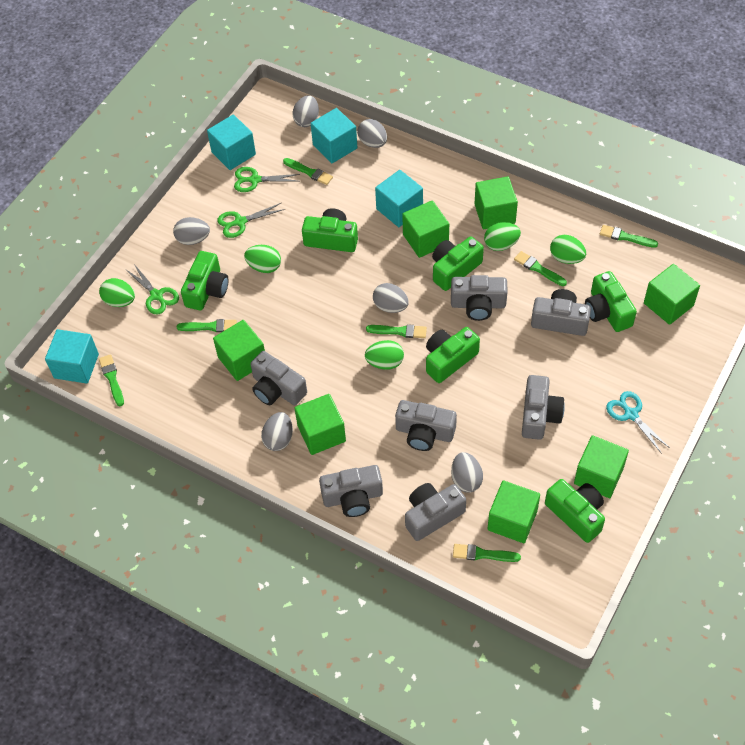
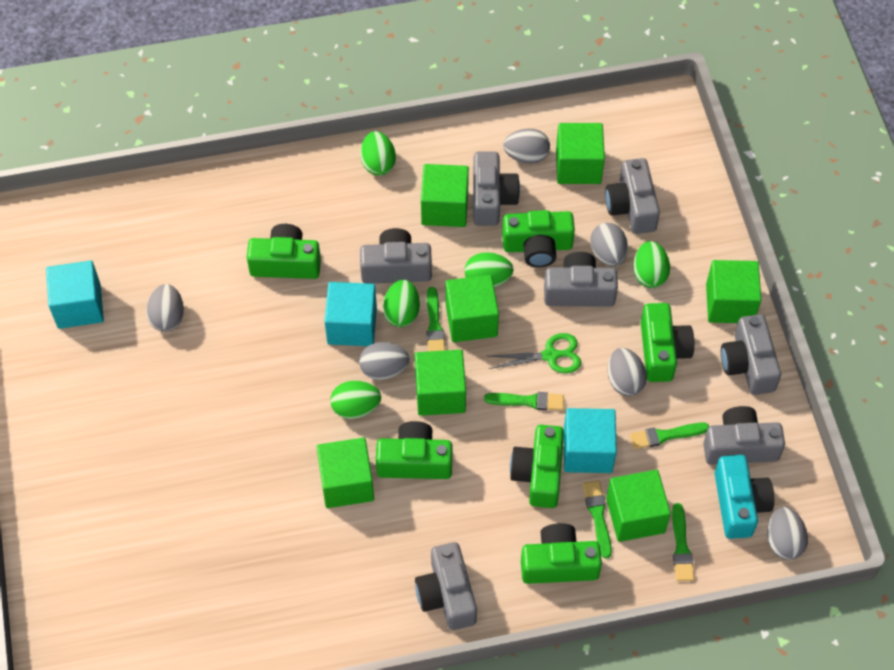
green brush: [99,354,124,406] [177,319,237,332] [283,158,333,185] [366,324,427,338] [453,544,521,562] [514,251,567,286] [600,225,658,248] = 7 -> [426,287,445,352] [484,392,564,411] [583,480,612,559] [629,423,709,449] [672,503,694,581] = 5
green scissors: [125,264,179,314] [217,203,285,238] [234,167,300,192] = 3 -> [489,333,581,374] = 1
turquoise camera: none = 0 -> [715,455,774,539] = 1
turquoise cube: [45,329,99,384] [207,115,256,170] [311,108,358,163] [375,170,423,227] = 4 -> [46,261,104,329] [324,282,377,346] [564,408,617,473] = 3
turquoise scissors: [606,391,670,454] = 1 -> none = 0

